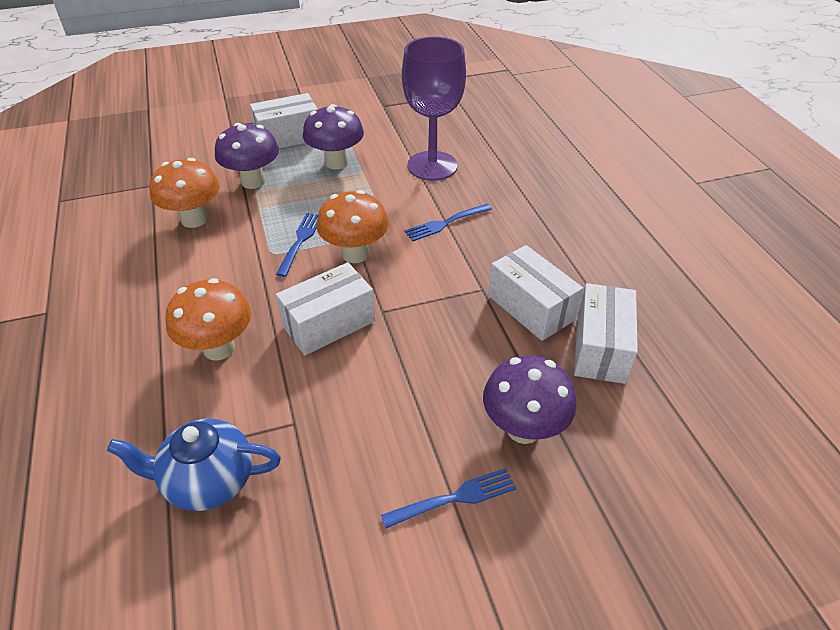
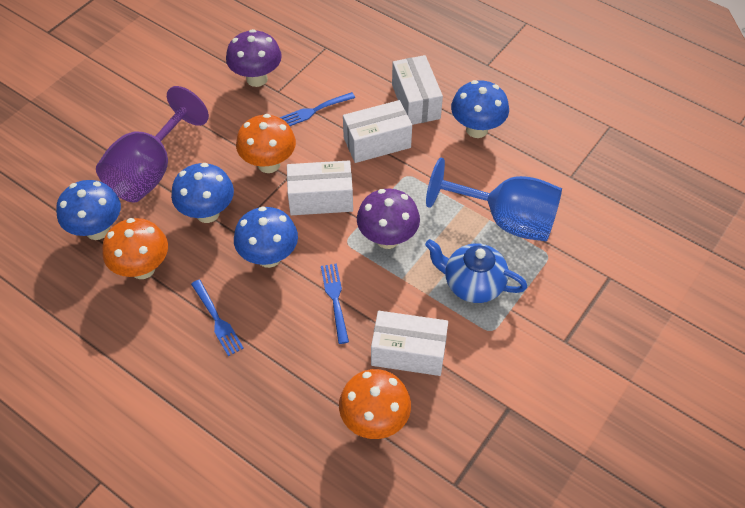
blue goblet: none = 0 -> [426,158,562,241] = 1
blue mushroom: none = 0 -> [56,180,121,240] [171,163,234,223] [234,207,298,268] [451,80,509,138] = 4
purple mushroom: [215,123,279,189] [303,104,364,170] [483,355,577,444] = 3 -> [226,29,282,87] [357,189,420,249] = 2

